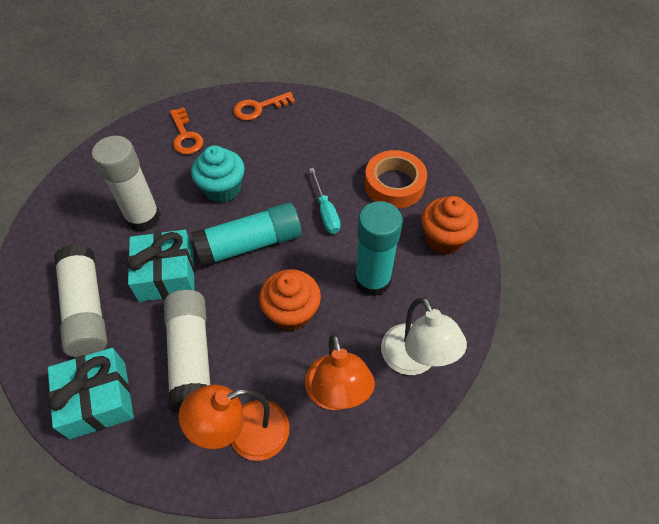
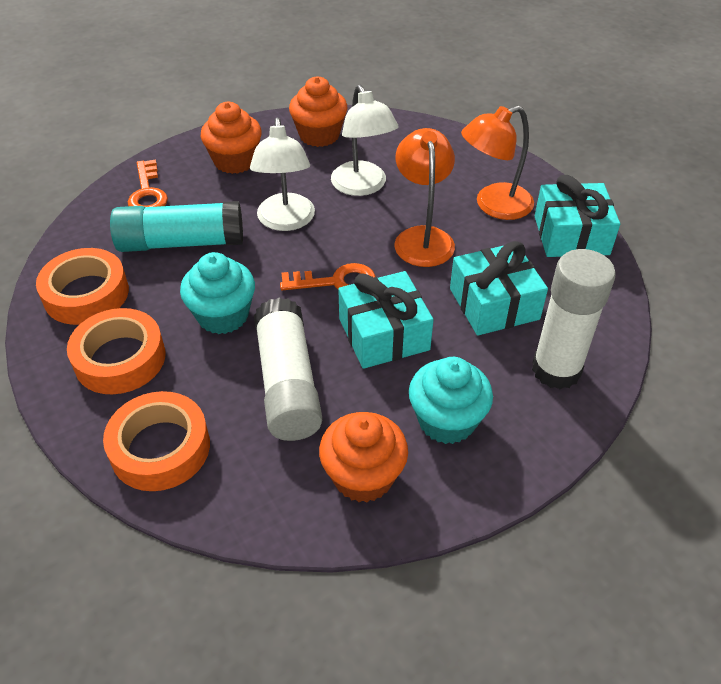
orange cupcake: [259,269,321,331] [421,196,478,254] = 2 -> [201,102,262,174] [289,77,348,147] [319,412,408,502] = 3
orange tape: [365,150,427,208] = 1 -> [36,248,129,325] [67,308,166,394] [103,391,210,491] = 3
turquoise cupcake: [191,145,245,203] = 1 -> [180,252,255,334] [409,357,493,444] = 2
turquoise gift: [48,348,134,439] [128,230,195,302] = 2 -> [338,271,433,369] [450,241,548,335] [535,175,620,257] = 3
turquoise glue stick: [191,203,302,267] [355,201,403,297] = 2 -> [110,201,243,252] = 1
turquoise screwdriver: [309,168,341,234] = 1 -> none = 0
white glue stick: [54,244,108,357] [92,136,161,232] [164,290,210,413] = 3 -> [254,298,322,441] [532,249,616,389] = 2
white lamp: [381,297,467,375] = 1 -> [250,118,315,231] [331,85,399,196] = 2

